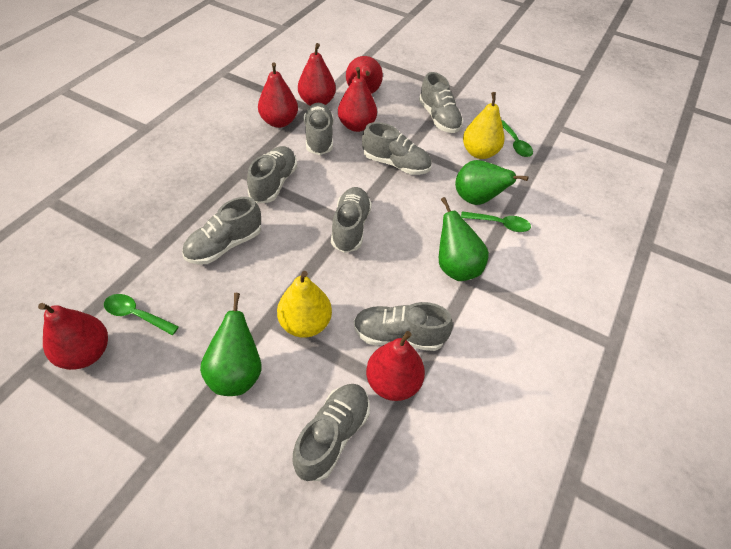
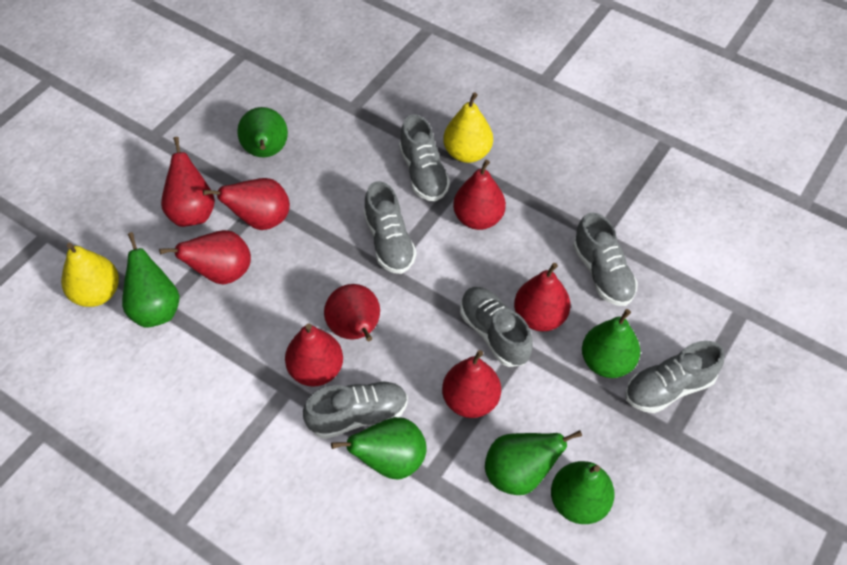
green pear: [200,293,262,396] [439,197,489,281] [455,160,529,205] = 3 -> [122,232,179,328] [237,107,288,157] [331,417,426,480] [485,430,582,495] [551,461,615,524] [582,309,640,378] = 6
green spoon: [104,294,179,335] [461,211,531,232] [501,120,533,157] = 3 -> none = 0
grey shoe: [182,197,261,265] [247,146,297,203] [293,384,370,481] [304,103,333,155] [331,187,372,253] [354,302,453,351] [362,122,432,175] [419,72,463,133] = 8 -> [303,381,408,439] [364,181,417,274] [399,114,450,201] [460,287,533,367] [573,213,638,306] [625,341,724,413] = 6
red pear: [38,303,108,370] [258,62,298,128] [298,43,336,106] [338,67,377,132] [346,56,383,94] [366,331,425,401] = 6 -> [159,230,251,285] [161,137,215,227] [203,178,290,230] [285,324,343,387] [324,284,380,341] [442,350,501,418] [453,160,506,230] [514,263,571,331] = 8

